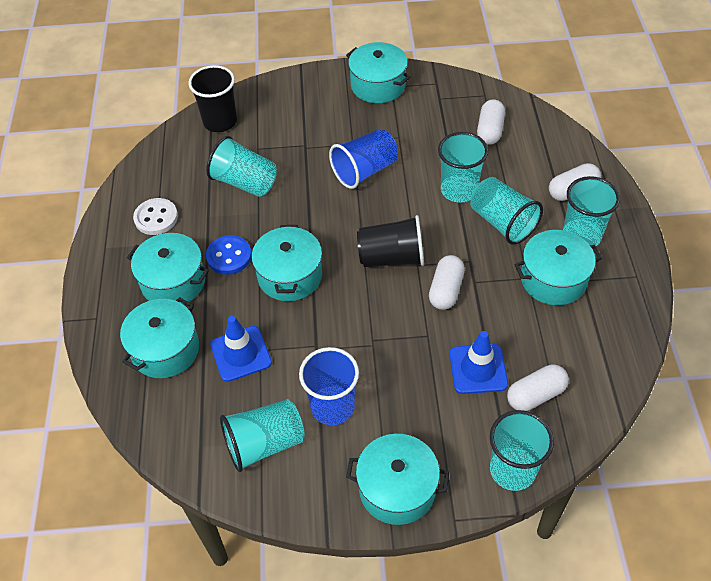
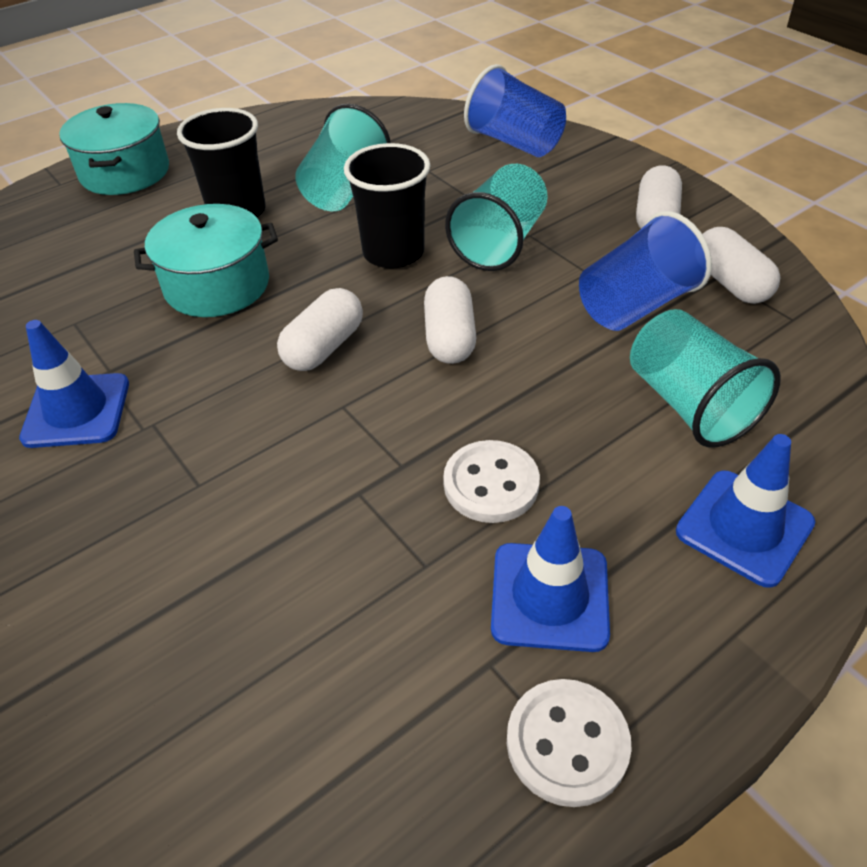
blue button: [206,235,252,275] = 1 -> none = 0
blue traffic cone: [210,316,272,382] [449,331,508,394] = 2 -> [19,320,129,448] [491,506,610,652] [676,434,815,588] = 3
turquoise cup: [206,136,277,197] [220,399,305,472] [438,132,488,203] [470,177,543,245] [490,410,554,491] [563,176,620,246] = 6 -> [295,104,391,211] [445,164,548,271] [630,309,781,447] = 3
turquoise pot: [120,297,199,378] [127,233,209,305] [252,225,322,301] [346,42,411,103] [346,434,449,525] [514,230,602,305] = 6 -> [59,103,169,195] [134,204,278,317] = 2
white button: [133,198,178,235] = 1 -> [443,440,540,523] [507,679,632,807] = 2

